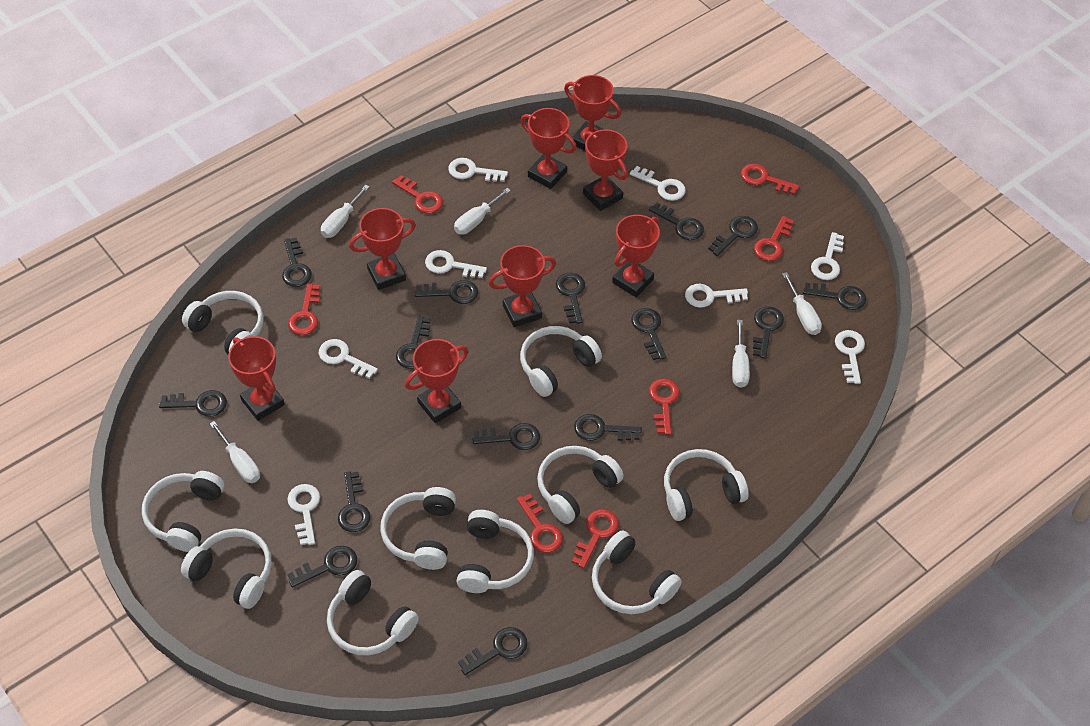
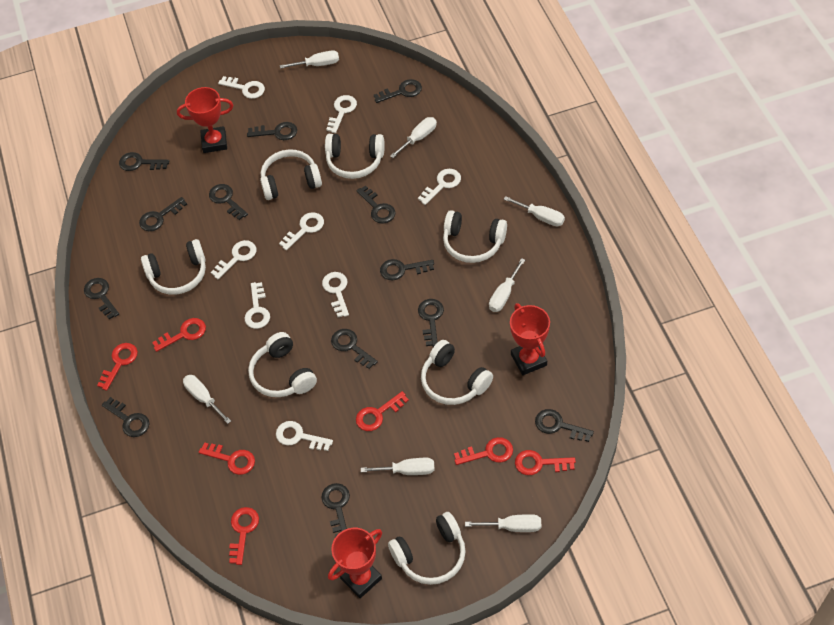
black key: [159,390,227,417] [282,238,312,287] [287,546,357,588] [338,472,371,532] [396,316,431,369] [415,280,478,304] [458,627,528,675] [472,423,540,450] [556,273,585,324] [574,414,642,441] [631,308,666,360] [649,202,704,240] [708,216,758,256] [753,306,784,359] [803,283,866,310] = 15 -> [84,278,119,319] [102,397,149,437] [119,152,169,171] [139,197,187,231] [209,184,248,220] [247,122,297,140] [321,483,350,537] [331,329,378,369] [357,185,395,224] [374,79,422,103] [380,259,434,281] [418,299,444,347] [535,409,594,442] = 13
red trophy: [228,336,285,421] [349,208,416,290] [405,339,468,423] [489,245,556,327] [521,108,577,189] [564,75,621,151] [583,129,628,211] [612,215,660,297] = 8 -> [177,87,233,153] [328,528,382,598] [510,303,550,375] = 3
white headphones: [142,471,225,552] [181,528,272,609] [182,291,264,354] [327,570,419,655] [380,487,456,570] [456,510,534,593] [520,326,602,397] [537,446,624,524] [592,530,682,614] [664,449,749,521] = 10 -> [141,239,206,295] [248,332,317,397] [260,149,322,200] [325,134,385,179] [388,512,466,585] [421,340,493,405] [443,210,507,263] = 7
white screwdriver: [210,421,260,483] [321,185,369,238] [454,188,511,234] [732,320,750,388] [782,272,822,335] = 5 -> [183,375,231,424] [280,51,339,69] [361,458,435,475] [390,117,437,158] [465,514,541,532] [489,258,525,312] [504,196,565,226] = 7

